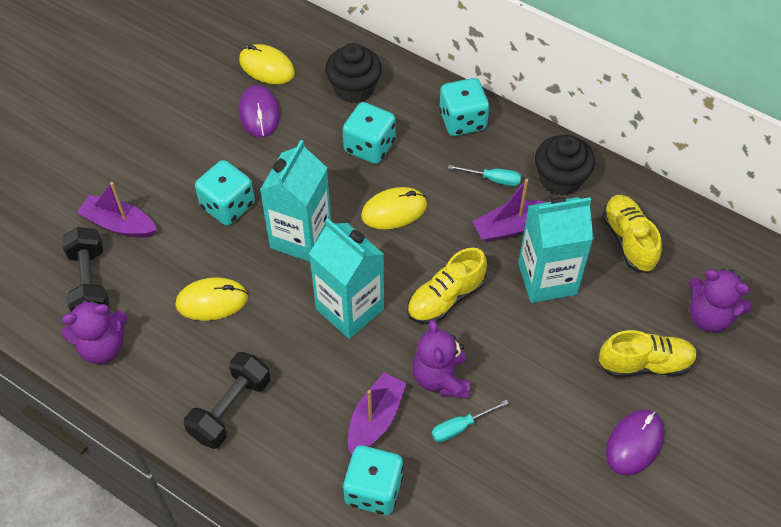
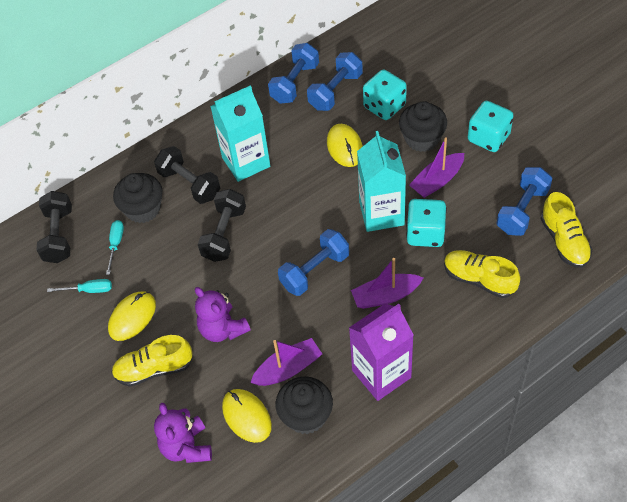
black cupcake: [325,43,382,103] [535,135,595,196] = 2 -> [113,173,162,223] [276,377,333,434] [399,101,447,152] = 3
black dumbbell: [62,227,110,312] [184,352,270,449] = 2 -> [37,191,72,263] [154,146,220,204] [198,189,246,262] = 3
blue dumbbell: none = 0 -> [268,43,319,104] [278,229,349,296] [307,52,363,111] [497,167,552,236] = 4
purple carton: none = 0 -> [349,303,414,401] = 1
purple mouse: [239,85,280,137] [606,410,664,476] = 2 -> none = 0
purple teddy bear: [61,299,127,364] [413,319,470,399] [689,269,752,333] = 3 -> [154,403,212,463] [195,287,251,342] = 2
turquoise carton: [260,140,331,262] [309,219,384,339] [518,197,594,303] = 3 -> [210,85,270,182] [357,131,406,232] = 2
turquoise dice: [195,160,255,226] [343,102,396,164] [343,445,404,515] [439,78,489,136] = 4 -> [363,69,407,120] [406,199,447,247] [468,101,514,152] = 3

